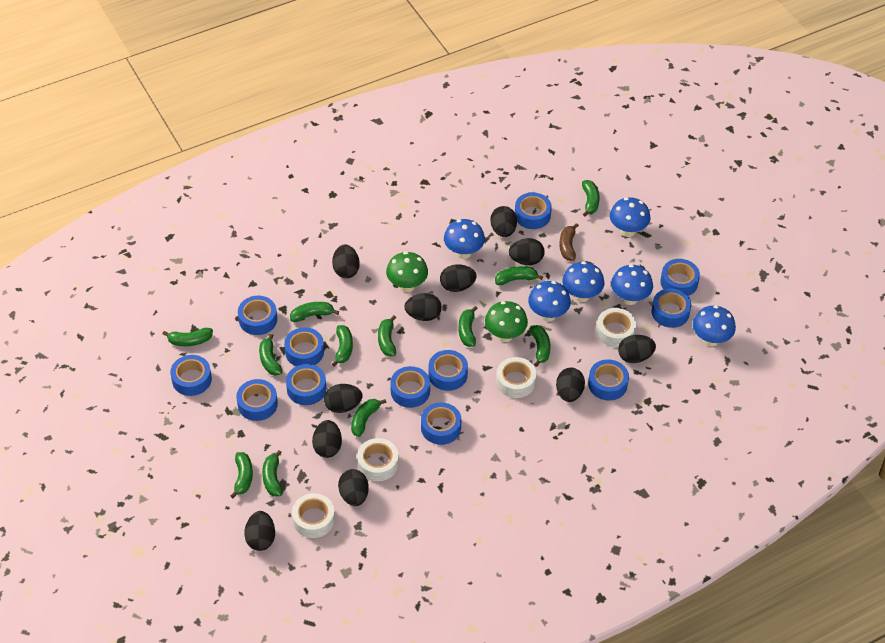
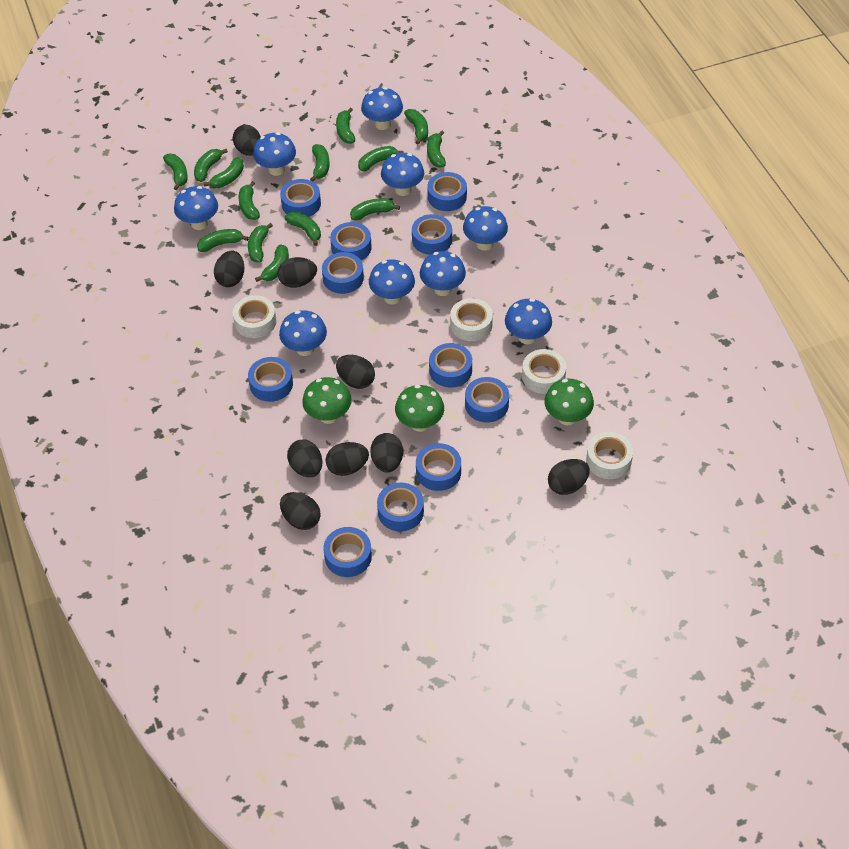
black egg: [244,511,275,551] [312,420,342,458] [324,384,362,413] [332,245,360,278] [338,469,369,506] [404,293,442,321] [440,264,476,292] [490,206,517,237] [509,238,545,265] [556,368,585,402] [618,335,656,363] = 11 -> [214,251,244,287] [233,125,261,156] [277,257,317,288] [280,492,321,530] [287,439,323,477] [326,442,369,476] [336,355,375,389] [370,433,403,473] [548,459,590,495] = 9
blue mushroom: [444,219,485,259] [528,281,571,322] [562,261,604,302] [610,197,650,237] [611,264,653,305] [693,305,736,346] = 6 -> [174,186,218,230] [253,132,296,176] [279,310,327,356] [361,87,403,130] [369,259,415,305] [381,153,424,196] [420,251,466,296] [463,206,508,251] [505,298,552,344] = 9
blue tape: [170,355,212,396] [236,379,278,421] [238,296,277,335] [284,327,324,366] [286,364,327,405] [390,366,430,408] [421,402,461,445] [428,350,468,391] [515,192,552,229] [588,359,629,401] [651,288,691,328] [660,259,700,296] = 12 -> [248,357,293,402] [280,179,321,217] [322,252,364,294] [323,527,372,577] [330,222,372,260] [377,483,424,531] [412,214,452,255] [416,443,461,491] [427,172,467,211] [429,343,472,387] [465,377,509,422] = 11
brown banana: [559,223,579,261] = 1 -> none = 0
green banana: [163,328,213,346] [230,452,253,498] [259,334,283,376] [262,450,282,497] [290,302,339,322] [332,325,353,366] [351,399,386,437] [378,315,396,357] [458,306,478,347] [495,266,543,285] [530,325,550,367] [582,180,600,216] = 12 -> [163,154,188,190] [194,149,228,182] [197,229,249,252] [204,157,244,188] [238,181,260,220] [248,223,273,263] [255,244,289,282] [284,212,321,246] [310,144,330,182] [336,108,355,144] [350,198,400,221] [358,146,404,171] [404,109,428,145] [427,131,446,168] = 14
green mushroom: [386,251,428,292] [485,301,528,342] = 2 -> [302,377,352,424] [395,385,444,432] [544,379,594,425] = 3

